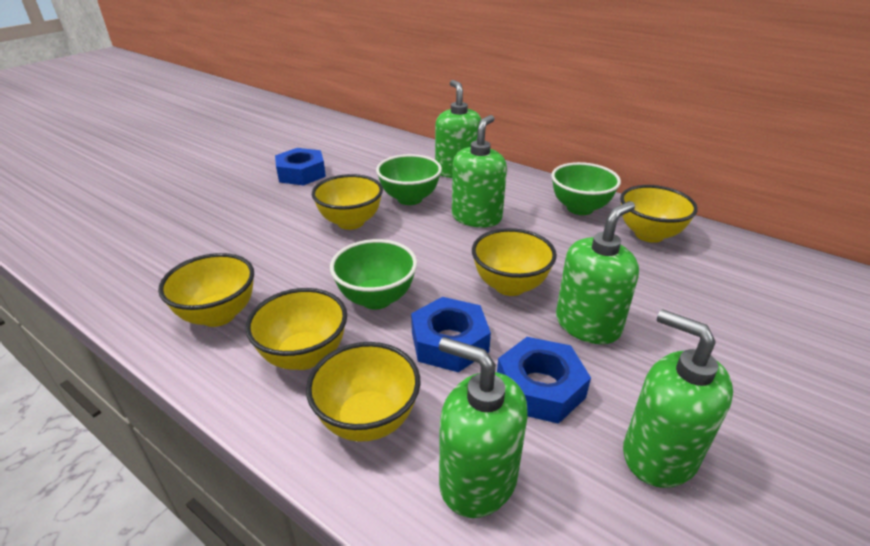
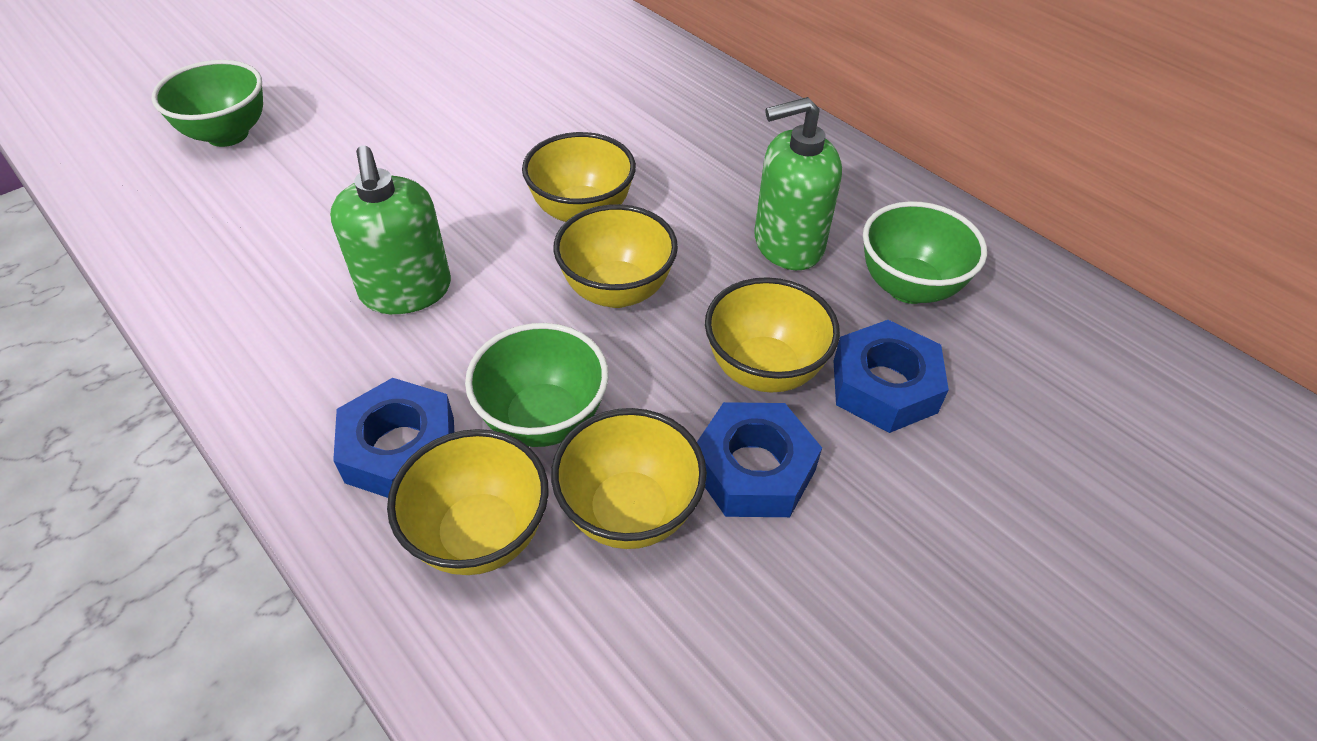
green soap dispenser: [435,80,481,178] [439,337,528,518] [452,115,507,228] [556,201,639,344] [623,309,733,488] = 5 -> [330,145,451,314] [754,97,842,270] = 2
yellow bowl: [158,253,254,327] [245,288,347,370] [306,342,421,442] [312,174,383,230] [472,228,557,296] [620,185,698,243] = 6 -> [387,429,549,575] [522,132,636,222] [551,408,707,549] [553,204,678,308] [705,277,840,392] = 5

